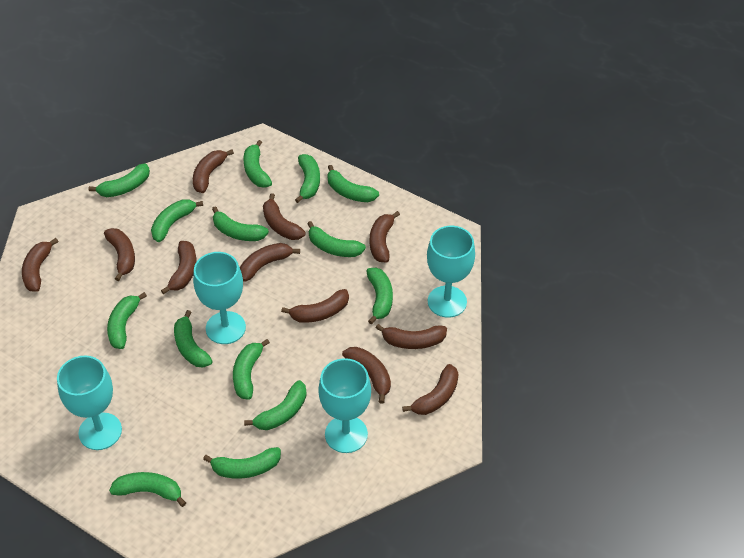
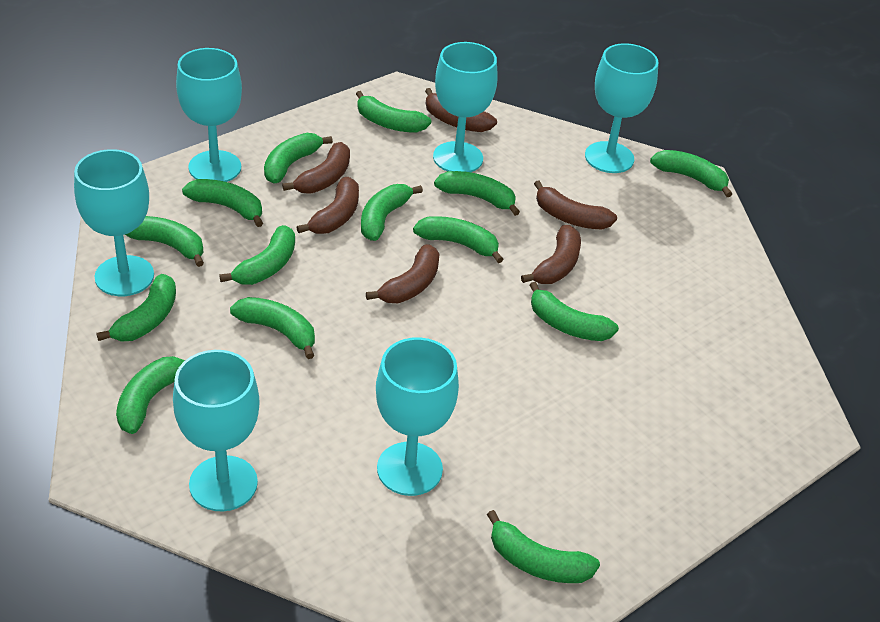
brown banana: [22,238,58,292] [104,228,135,281] [161,241,197,294] [193,150,234,193] [240,243,300,282] [263,193,306,240] [281,289,349,323] [342,347,391,404] [370,211,400,262] [376,324,447,349] [402,364,458,415] = 11 -> [282,142,350,194] [297,177,359,234] [366,244,439,303] [425,88,497,132] [521,225,581,284] [534,181,617,229] = 6
turquoise goblet: [57,356,122,450] [193,252,246,344] [318,358,371,453] [427,226,475,318] = 4 -> [74,149,154,296] [173,350,260,511] [176,48,242,182] [376,337,459,496] [433,42,497,172] [585,43,658,173] = 6

